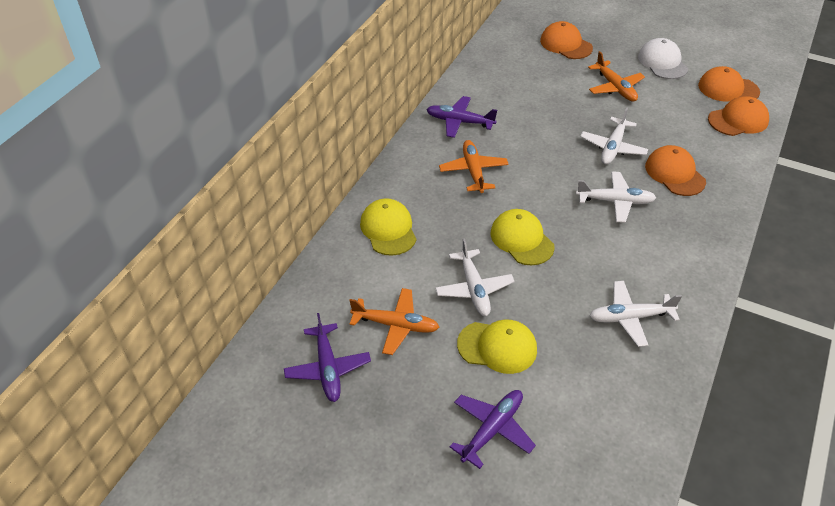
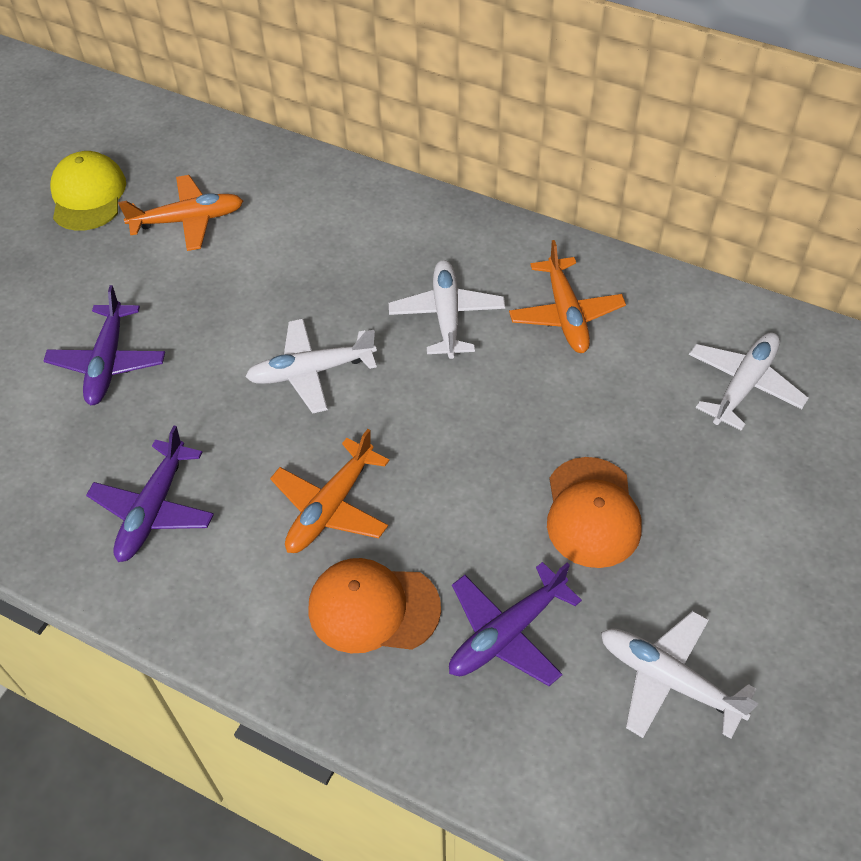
orange cap: [540,21,593,59] [645,145,706,196] [698,66,760,102] [708,96,769,136] = 4 -> [308,558,441,653] [547,457,642,568] = 2
white cap: [638,38,688,79] = 1 -> none = 0
yellow cap: [360,198,417,256] [457,319,537,374] [491,209,555,266] = 3 -> [50,151,126,231] = 1

